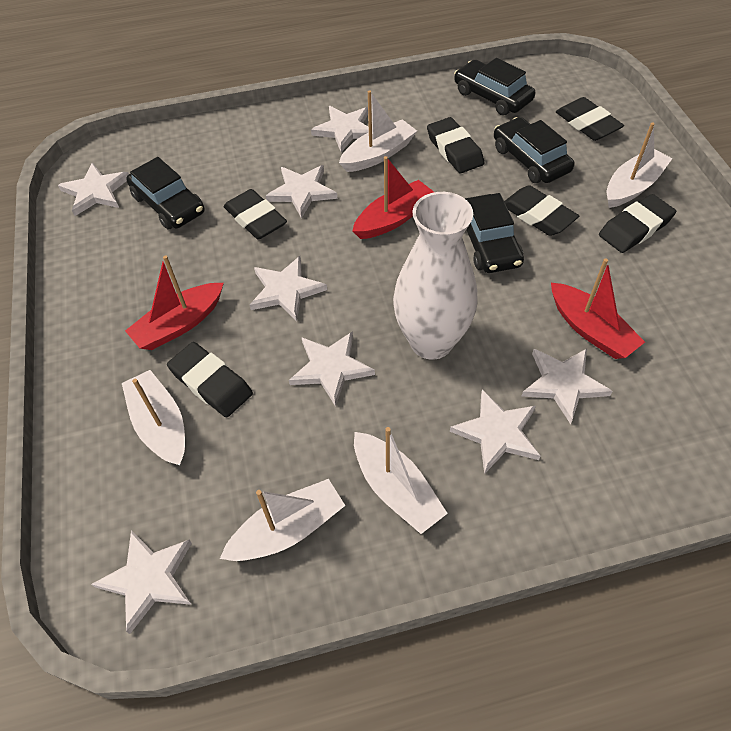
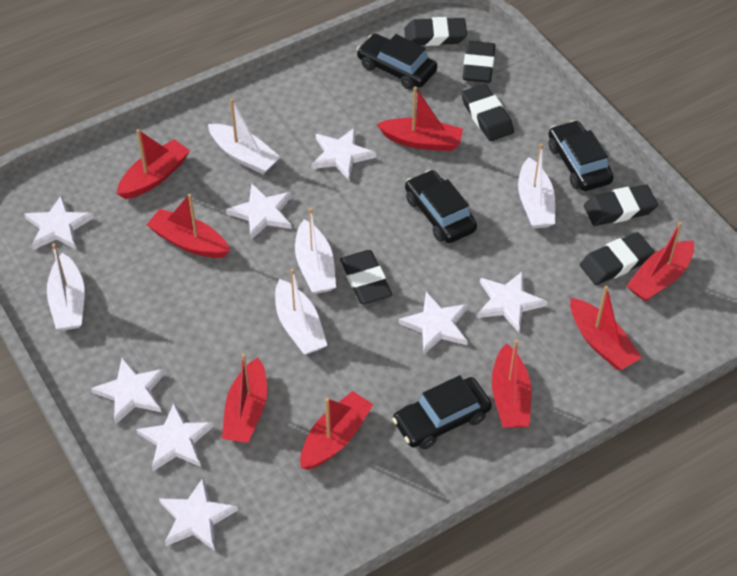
red boat: [125,255,224,350] [352,156,434,239] [551,258,645,359] = 3 -> [117,129,190,199] [147,194,230,258] [222,354,267,443] [300,391,374,470] [377,87,463,151] [492,339,532,428] [570,286,642,370] [627,222,694,302] = 8
white vase: [393,192,477,360] = 1 -> none = 0

